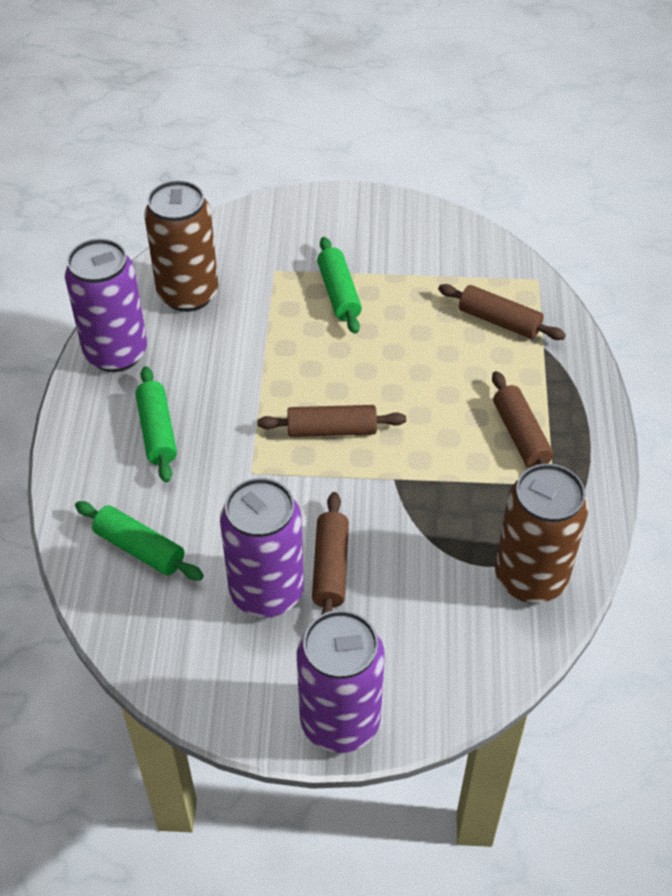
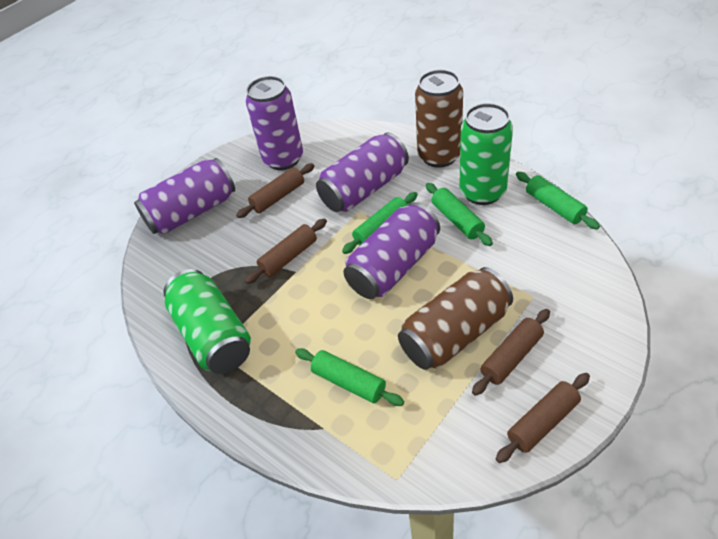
green can: none = 0 -> [163,269,251,374] [459,103,513,205] = 2
green rolling pin: [75,501,204,581] [135,366,177,482] [317,237,362,334] = 3 -> [295,348,404,406] [342,192,418,254] [426,183,493,246] [516,172,600,230] = 4
purple can: [65,238,147,372] [220,478,304,617] [297,610,385,753] = 3 -> [134,158,235,234] [246,76,303,170] [316,132,409,212] [343,202,440,299] = 4

